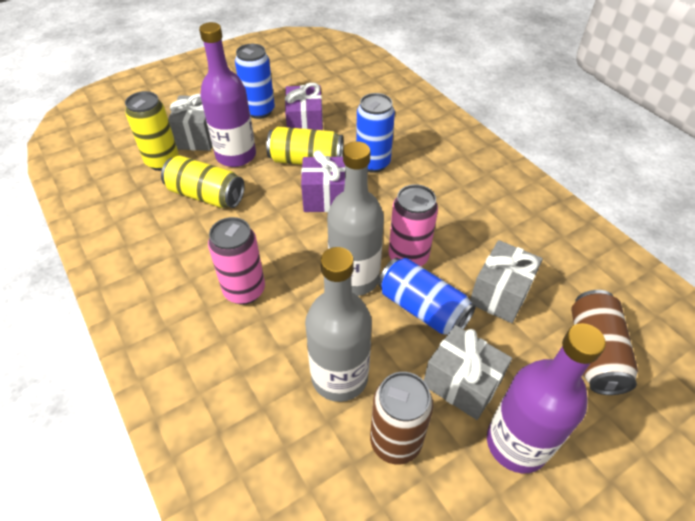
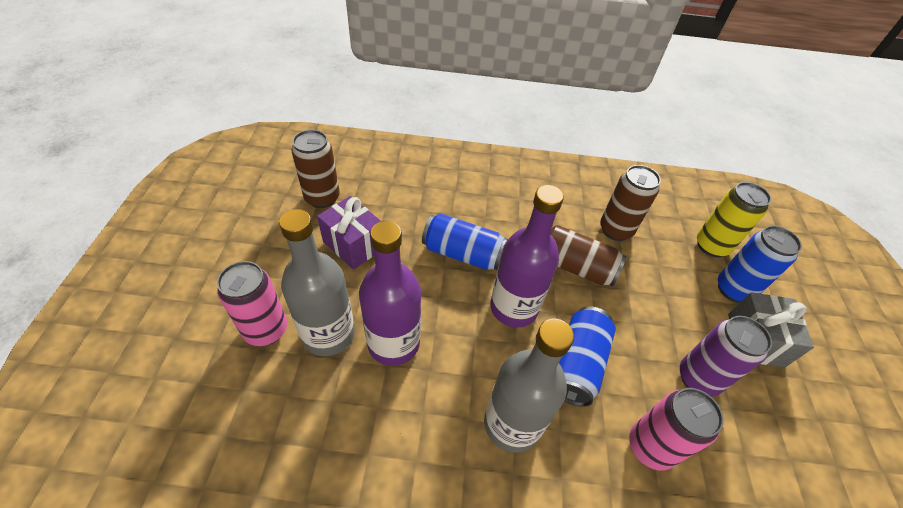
brown can: [370,372,433,465] [571,290,638,395] = 2 -> [292,130,340,208] [550,225,626,287] [600,165,661,241] = 3
grey gift: [168,94,212,151] [424,325,512,420] [470,240,543,323] = 3 -> [728,292,814,367] = 1
purple can: none = 0 -> [680,316,772,397] = 1
purple gift: [285,83,323,130] [301,150,345,212] = 2 -> [317,196,381,270] = 1
yellow can: [125,91,179,171] [161,156,245,208] [266,127,343,165] = 3 -> [697,182,771,257] = 1

